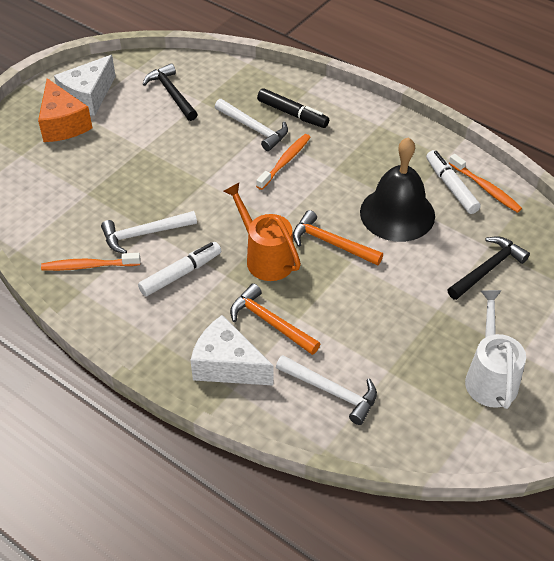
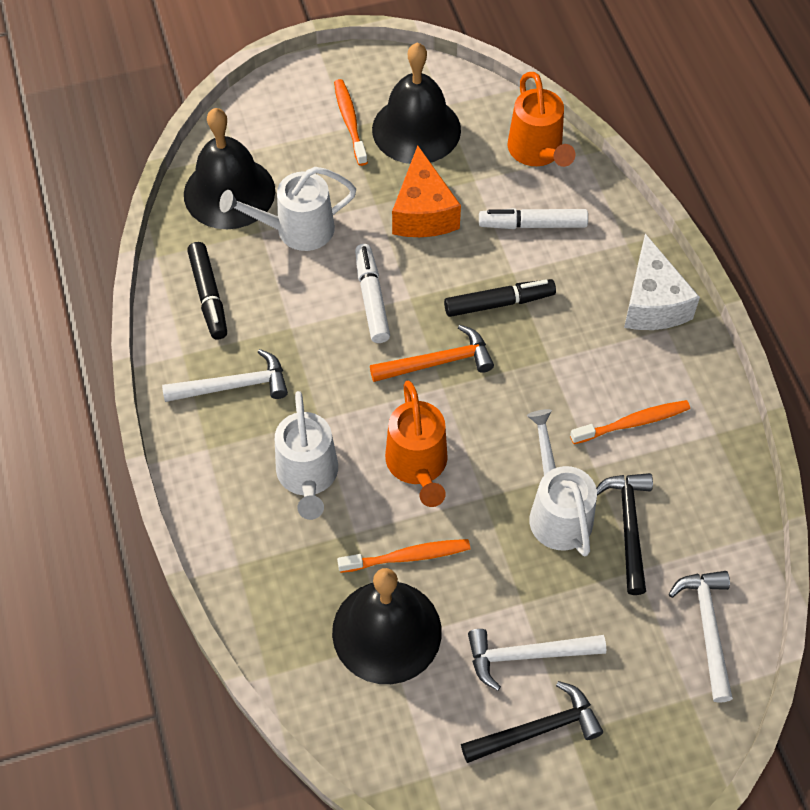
black bell: [360,137,435,242] = 1 -> [184,108,275,229] [332,568,442,684] [372,42,461,164] = 3
black marker: [257,88,329,128] = 1 -> [187,242,227,340] [444,279,556,317] = 2
orange hammer: [230,283,320,355] [293,210,383,266] = 2 -> [370,325,494,382] = 1
orange watering can: [223,183,301,281] = 1 -> [385,380,448,507] [508,72,575,167] = 2
white cheese: [54,55,116,116] [190,315,274,386] = 2 -> [624,234,700,330] = 1
white watering can: [465,290,526,409] = 1 -> [219,167,356,251] [275,391,338,520] [527,409,597,556] = 3

